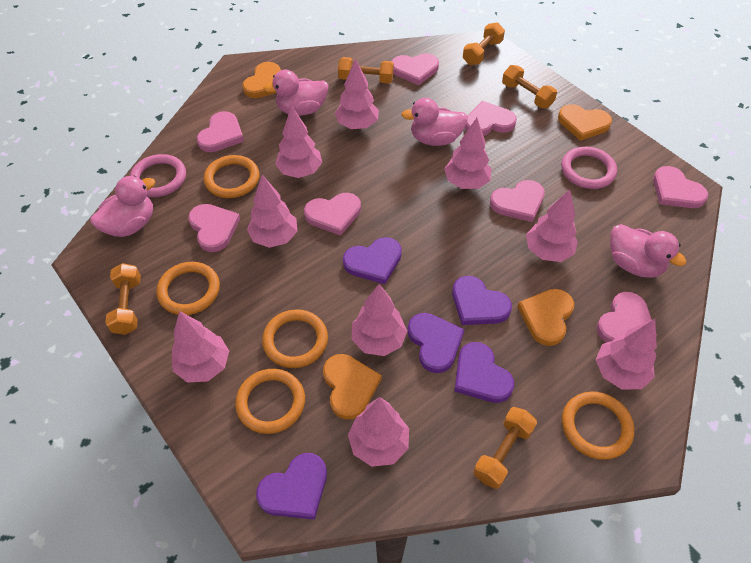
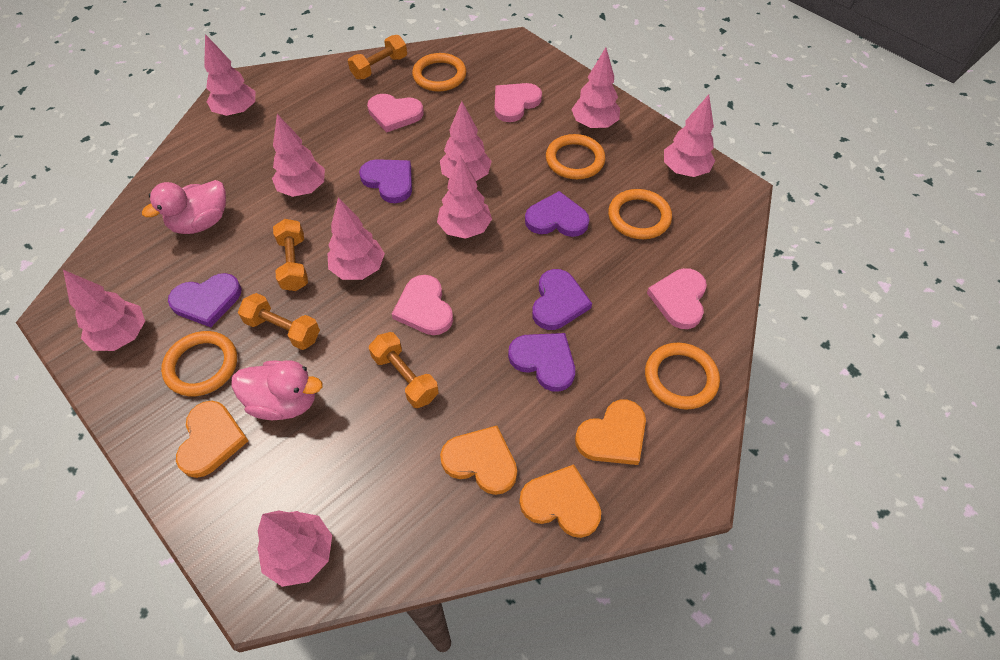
orange dumbbell: [105,263,141,335] [338,57,394,84] [463,22,505,65] [473,407,537,489] [502,65,557,108] = 5 -> [238,293,320,350] [273,219,308,291] [348,35,407,79] [369,332,439,408] = 4
pink duck: [90,176,155,237] [263,70,328,116] [401,98,468,146] [610,224,686,278] = 4 -> [142,180,226,234] [232,360,322,420] = 2
pink heart: [188,204,240,252] [197,111,244,152] [304,193,361,236] [392,53,439,85] [465,101,517,136] [490,180,545,222] [596,292,657,343] [653,166,708,208] = 8 -> [367,94,424,133] [392,275,453,335] [495,83,542,122] [647,268,707,329] = 4
pink ring: [130,154,186,197] [561,147,617,189] = 2 -> none = 0

